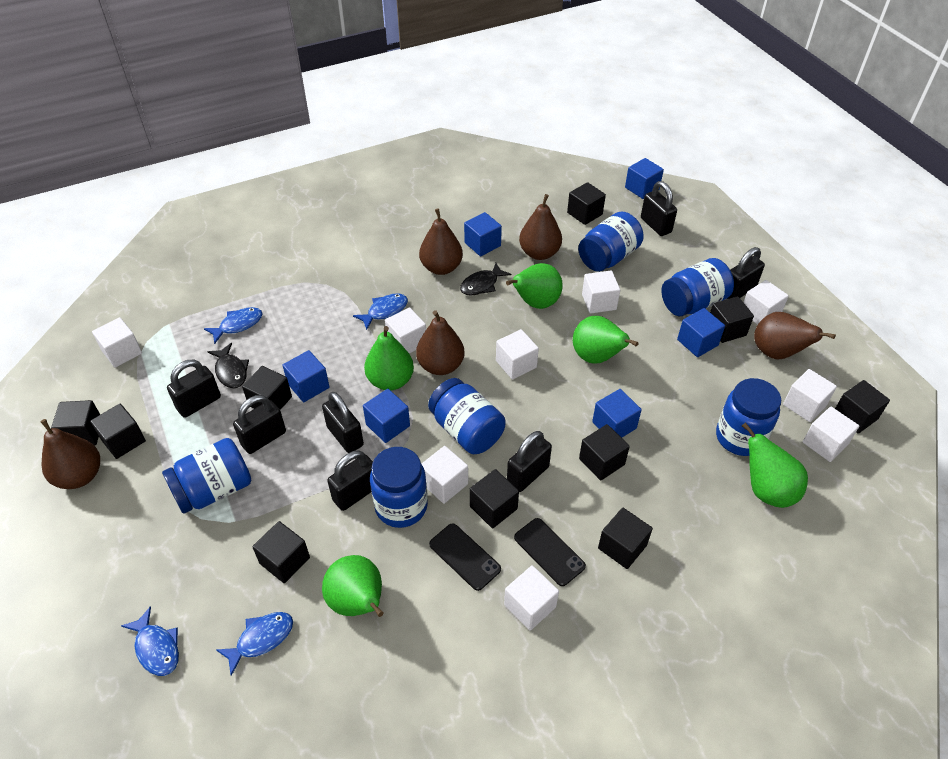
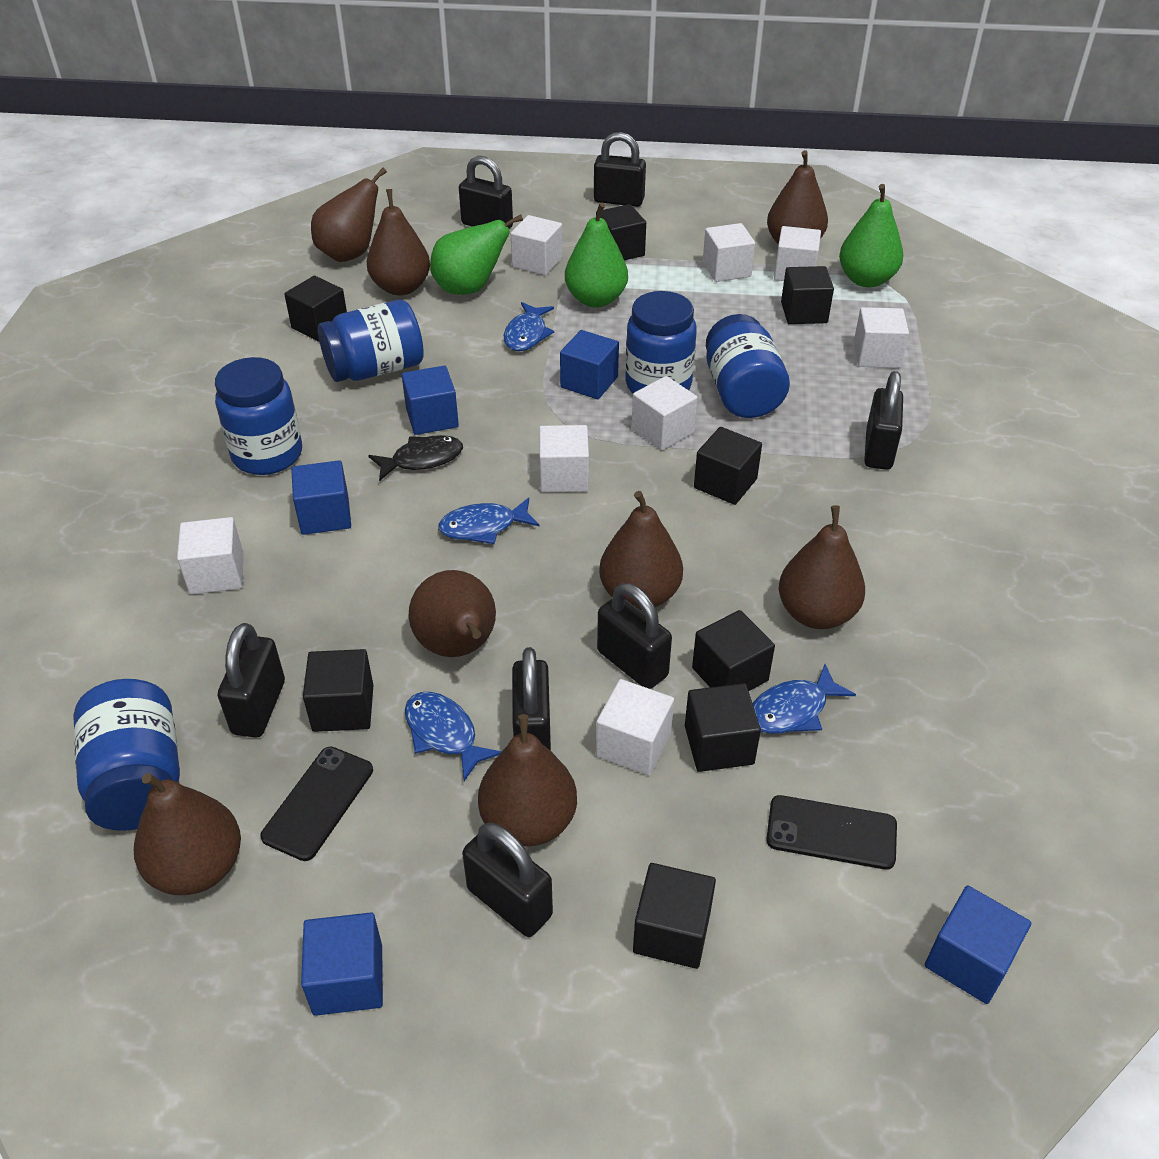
black cube: [51,400,100,445] [90,404,146,459] [242,366,292,410] [252,521,310,583] [470,469,519,528] [567,182,606,225] [579,424,630,480] [598,508,653,569] [710,296,754,343] [835,380,890,434] = 10 -> [284,276,347,342] [303,649,373,732] [596,204,646,260] [633,863,716,969] [685,683,761,772] [692,610,775,691] [694,427,762,505] [781,266,834,324] = 8
black fish: [208,343,249,388] [460,263,511,296] = 2 -> [368,435,463,481] = 1
blue cube: [282,350,329,402] [363,389,410,443] [464,212,502,256] [592,389,642,438] [625,158,664,199] [677,308,725,357] = 6 -> [291,460,351,535] [301,913,383,1016] [402,366,459,435] [560,330,619,399] [925,886,1031,1004] = 5
blue jar: [162,438,251,514] [370,447,428,528] [428,378,506,454] [578,211,644,272] [661,258,734,316] [716,378,781,456] = 6 -> [73,679,180,831] [215,357,302,475] [318,300,424,382] [625,291,697,393] [706,314,790,418] = 5
brown pear: [40,419,100,489] [416,310,464,375] [419,208,463,275] [519,194,562,260] [754,312,836,359] = 5 -> [134,773,241,895] [311,168,387,262] [367,189,430,295] [409,570,496,657] [478,714,577,846] [599,491,683,610] [767,150,828,245] [779,505,865,629] = 8
green pear: [322,555,384,617] [364,326,414,390] [506,263,563,309] [573,316,639,363] [742,422,808,508] = 5 -> [430,215,523,295] [565,202,628,308] [839,184,903,287] = 3
white cube: [92,317,142,368] [385,307,426,354] [421,446,468,504] [496,329,539,380] [504,565,559,631] [582,271,620,314] [743,280,789,325] [783,369,837,422] [803,407,859,462] = 9 -> [177,517,244,594] [511,215,563,275] [539,425,589,492] [596,679,674,775] [632,376,698,450] [703,223,755,282] [774,226,821,281] [854,307,909,368] = 8

